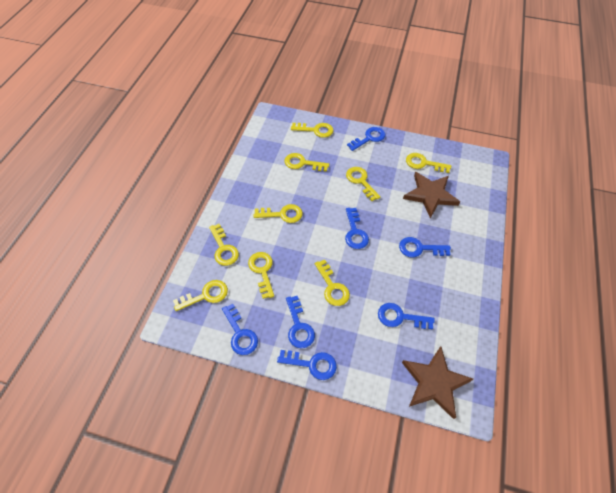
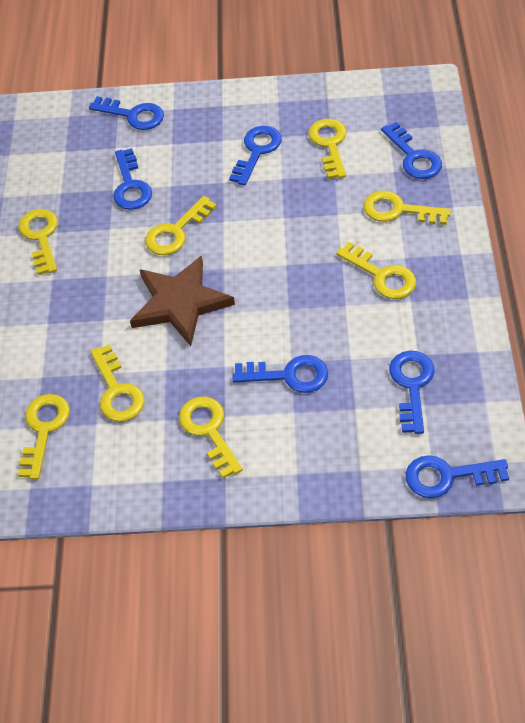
brown star: [402,346,473,419] [403,172,460,218] = 2 -> [130,256,235,346] = 1
yellow key: [173,280,228,311] [209,224,239,266] [248,252,274,299] [254,204,303,223] [285,153,329,172] [291,123,334,138] [315,259,350,306] [346,167,381,201] [406,153,451,173] = 9 -> [18,209,58,275] [18,394,70,480] [90,344,145,422] [145,196,217,255] [179,397,243,479] [308,119,347,179] [336,242,416,299] [364,191,451,225] = 8

